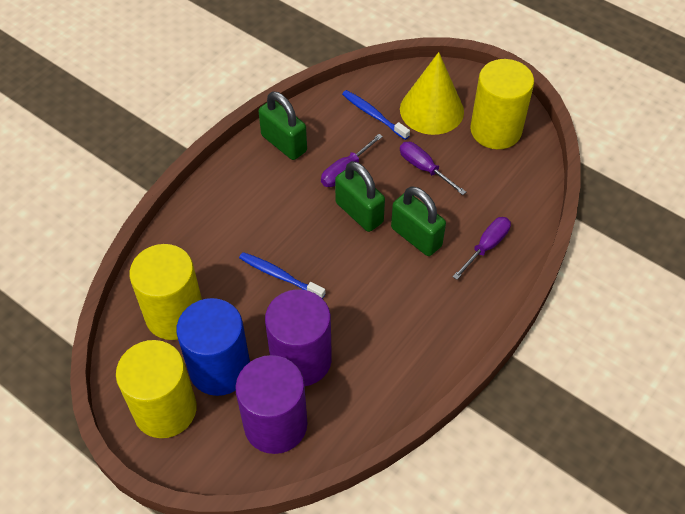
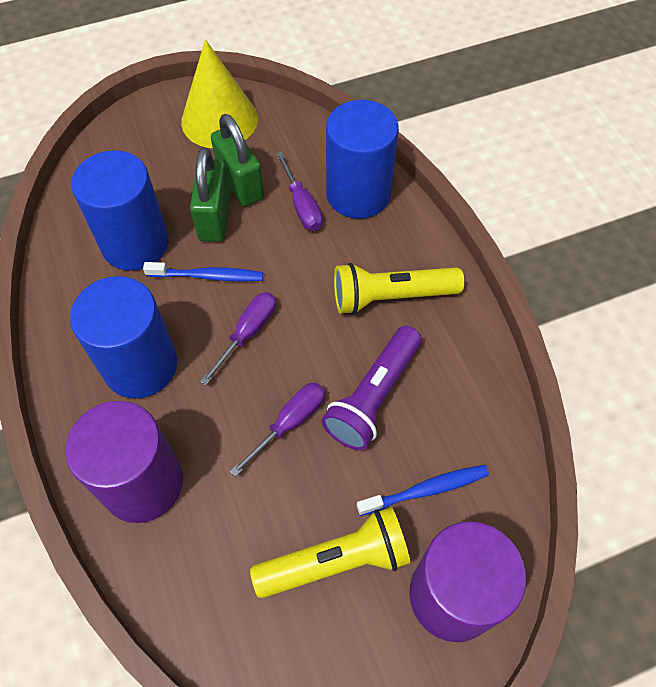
blue cylinder: [176,298,250,396] = 1 -> [70,276,177,398] [71,150,169,271] [326,100,399,219] = 3
green padlock: [259,91,307,160] [335,161,385,232] [391,187,446,256] = 3 -> [190,147,231,242] [211,114,264,207] = 2
purple flashlight: none = 0 -> [321,326,422,451] = 1
yellow cylinder: [116,340,197,438] [129,244,202,340] [470,59,534,149] = 3 -> none = 0
yellow flashlight: none = 0 -> [250,507,411,598] [334,263,465,314] = 2

